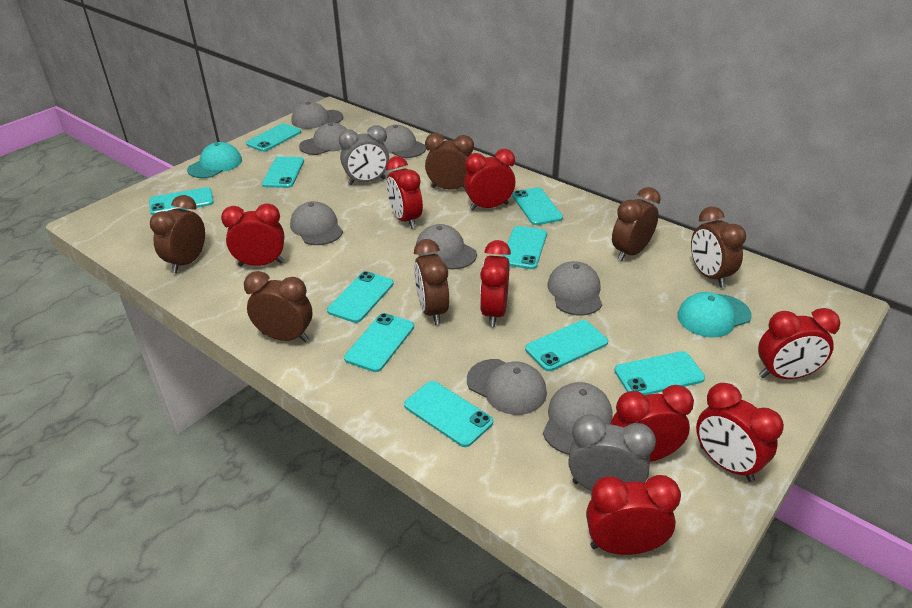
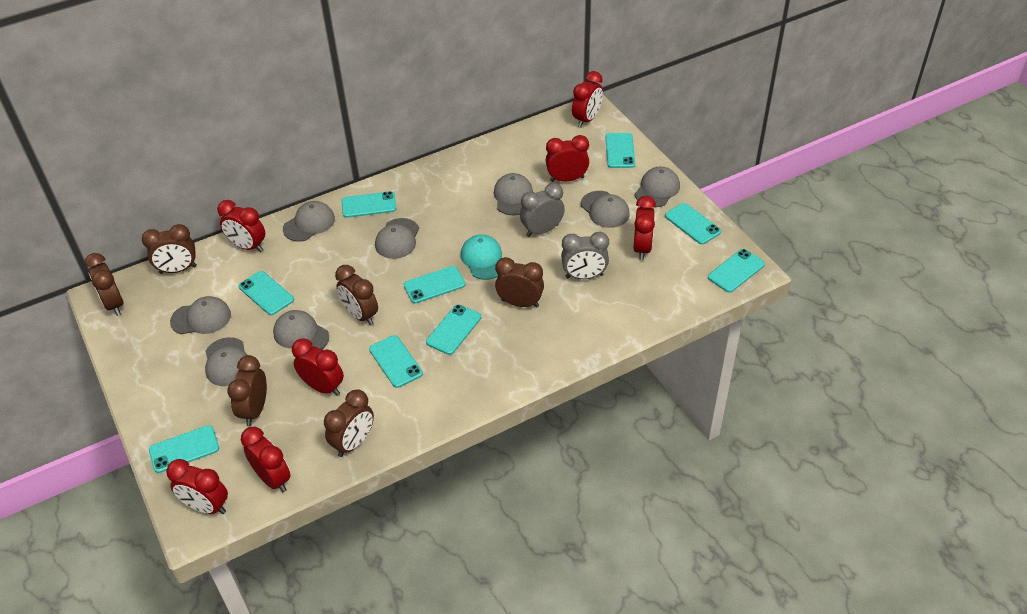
red clock: [221,203,284,266] [386,156,423,229] [464,149,515,210] [480,240,511,327] [586,475,681,555] [610,385,694,462] [696,383,784,482] [758,308,840,379] = 8 -> [166,459,228,514] [217,200,265,252] [241,427,291,492] [292,338,344,396] [546,135,589,182] [572,71,603,128] [633,196,656,260] = 7
turquoise cap: [187,142,242,178] [677,292,752,338] = 2 -> [461,234,502,280] = 1
turquoise phone: [149,187,214,215] [246,123,301,152] [262,156,304,188] [327,271,394,323] [344,313,414,372] [404,381,493,447] [503,226,547,269] [512,187,563,225] [525,320,608,371] [614,351,705,395] = 10 -> [149,425,219,473] [239,271,294,315] [342,191,396,218] [369,335,423,388] [403,266,466,304] [426,304,481,355] [605,133,635,168] [665,203,721,245] [708,249,765,293] = 9

